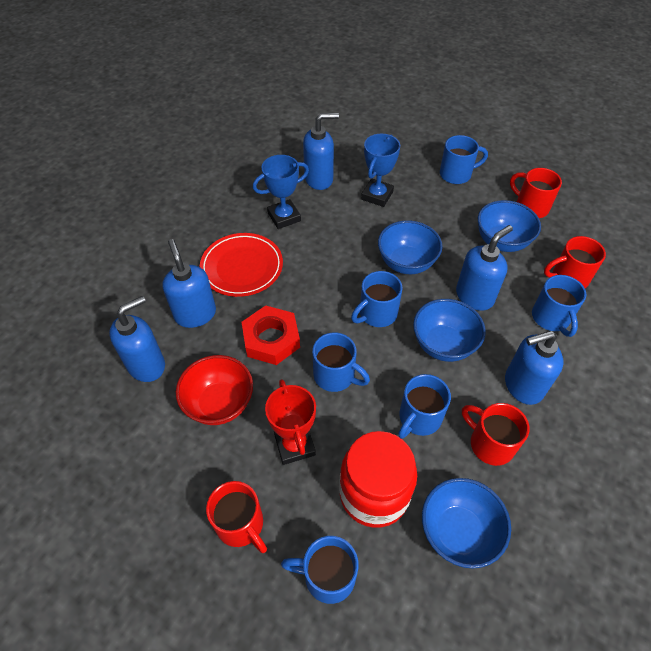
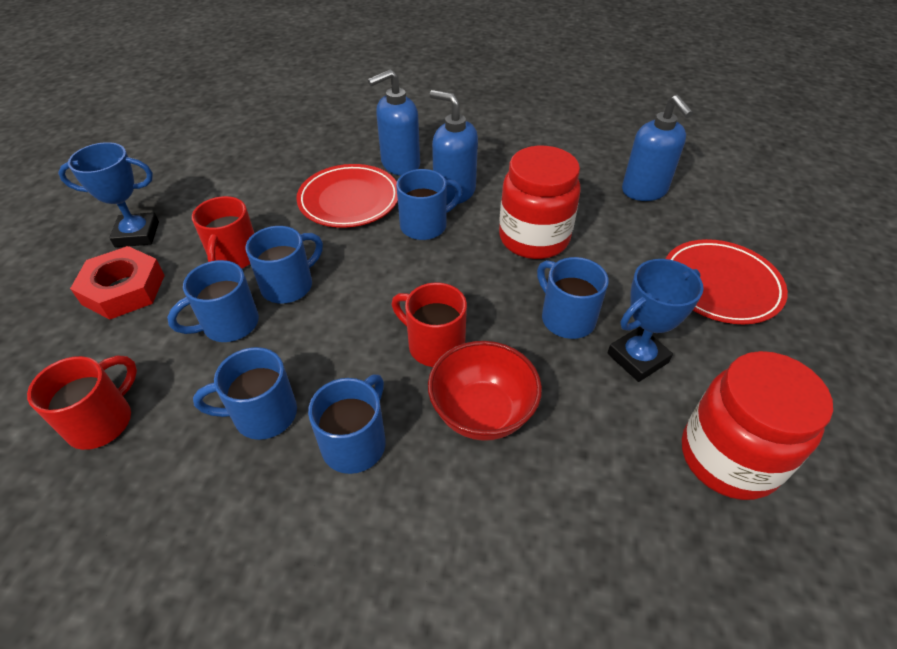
blue bowl: [378,220,443,274] [413,299,486,362] [422,478,511,568] [478,200,541,252] = 4 -> none = 0
blue soap dispenser: [109,296,165,382] [162,239,216,328] [303,113,339,190] [456,225,513,311] [505,331,564,405] = 5 -> [368,69,420,176] [430,90,478,205] [622,95,693,201] = 3
red jar: [339,431,417,528] = 1 -> [499,146,581,259] [682,351,833,500] = 2
red mug: [206,481,267,553] [462,403,530,466] [510,168,562,218] [544,236,606,288] = 4 -> [27,355,137,450] [192,196,254,268] [392,282,467,367] = 3
red plate: [200,233,283,297] = 1 -> [296,164,398,228] [666,239,788,324] = 2
red trophy: [265,379,316,465] = 1 -> none = 0

